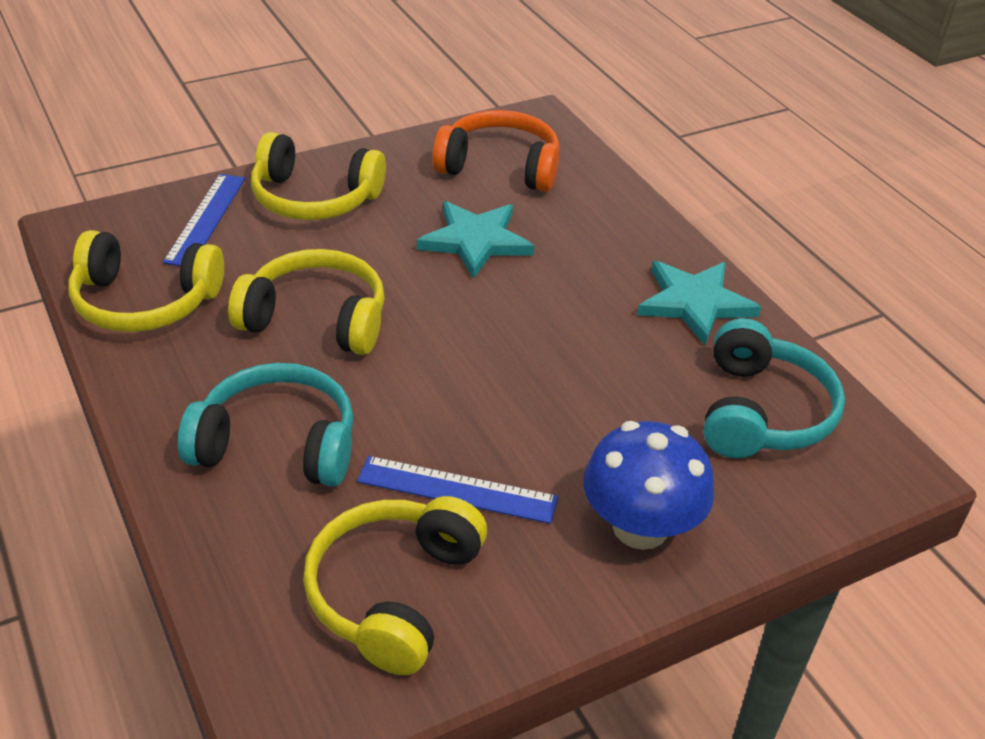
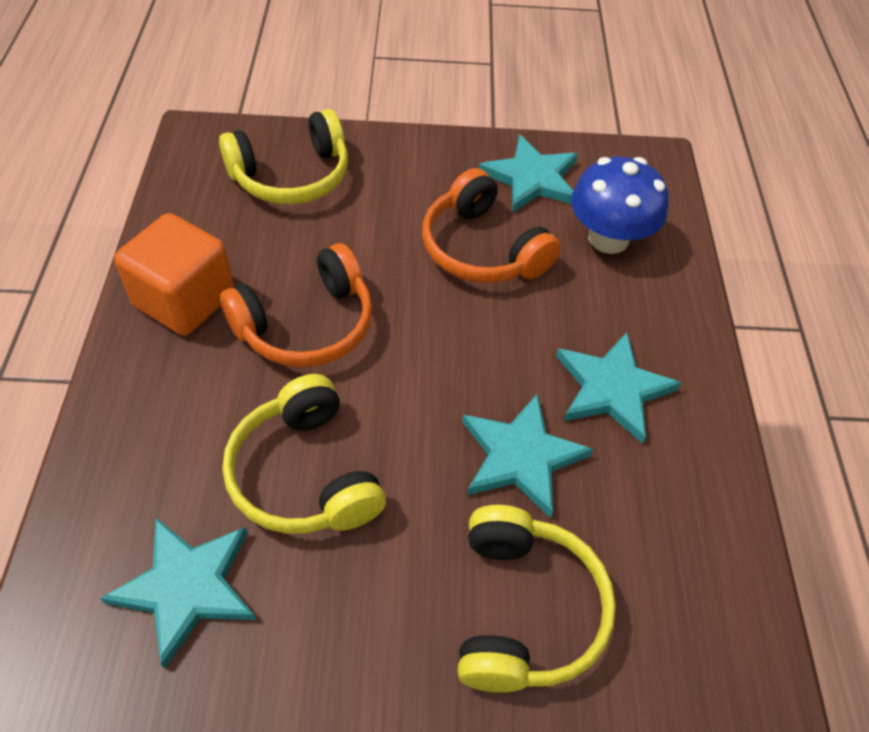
blue ruler: [163,174,245,266] [357,456,558,524] = 2 -> none = 0
orange cube: none = 0 -> [114,213,234,336] = 1
orange headphones: [432,110,560,192] = 1 -> [220,243,373,367] [422,168,561,283] = 2
turquoise headphones: [178,363,354,487] [704,318,845,458] = 2 -> none = 0
turquoise star: [417,201,534,279] [637,261,761,345] = 2 -> [100,518,256,669] [462,393,593,518] [479,135,578,212] [556,332,681,444] = 4
yellow headphones: [68,230,224,332] [228,249,385,355] [251,132,386,220] [303,496,487,675] = 4 -> [219,109,348,204] [222,374,386,534] [457,505,616,693] = 3

